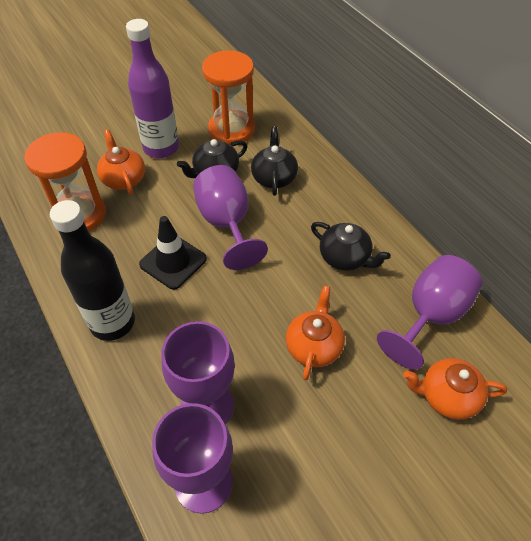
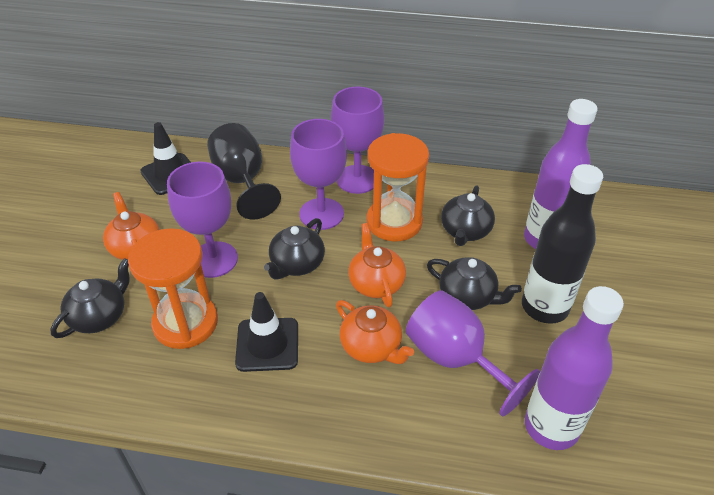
black goblet: none = 0 -> [207,123,281,220] = 1
black teapot: [177,139,247,178] [251,127,298,196] [311,222,391,271] = 3 -> [50,258,130,338] [264,218,325,280] [427,257,522,310] [441,185,495,246] = 4
black traffic cone: [139,216,207,290] = 1 -> [140,122,191,195] [235,292,298,372] = 2
purple bottle: [126,19,179,158] = 1 -> [524,99,597,249] [525,286,624,450] = 2

